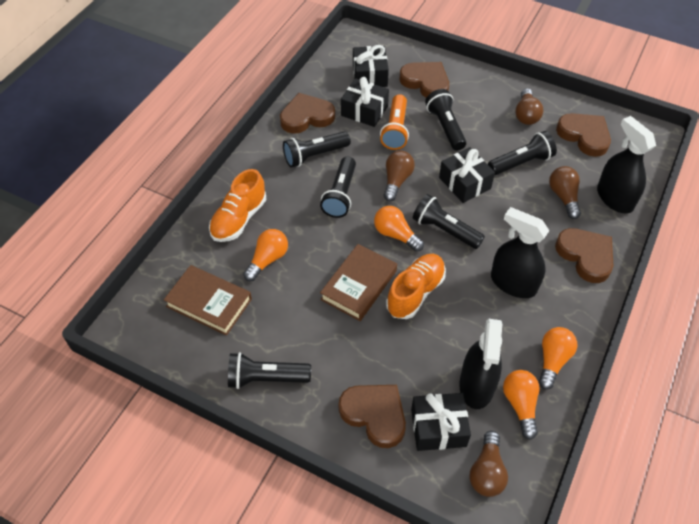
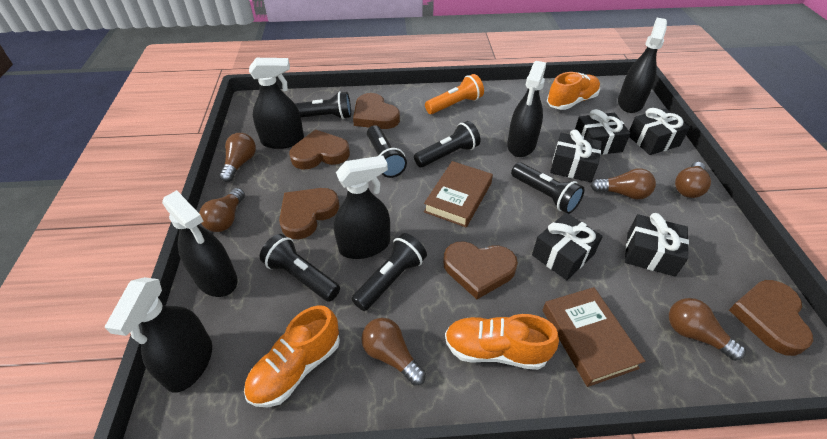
black gift: [341,77,389,127] [353,45,389,87] [411,393,471,451] [439,147,495,203] = 4 -> [532,213,603,280] [550,130,602,182] [575,109,631,155] [625,213,689,276] [629,108,690,155] = 5
black spray bottle: [460,319,502,409] [491,207,549,298] [597,116,656,213] = 3 -> [105,277,212,393] [162,190,237,297] [249,58,304,149] [334,156,390,259] [507,61,546,157] [618,18,667,113] = 6
brown light bulb: [384,151,415,201] [469,431,508,497] [515,88,543,125] [549,166,581,219] = 4 -> [199,188,245,232] [220,133,256,182] [361,318,426,386] [590,168,656,199] [669,298,746,361] [675,162,711,198] = 6
orange light bulb: [243,229,288,281] [374,206,424,252] [503,370,540,440] [539,327,577,390] = 4 -> none = 0
orange shoe: [209,169,266,242] [386,254,446,319] = 2 -> [244,305,340,407] [445,314,559,370] [547,72,600,110] = 3

